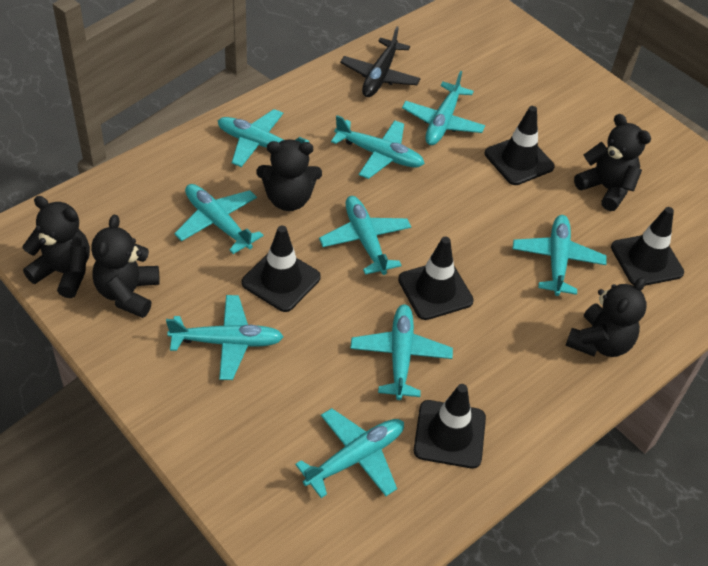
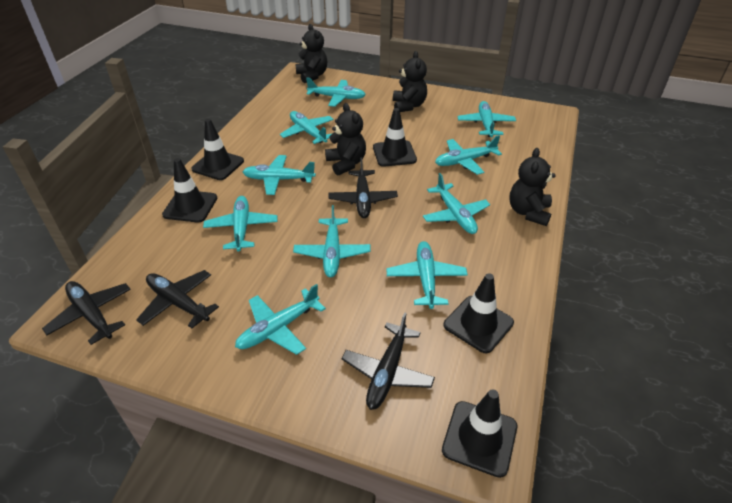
black plane: [340,27,421,97] = 1 -> [42,281,131,345] [136,270,219,329] [328,158,398,218] [341,312,435,410] = 4
black teddy bear: [22,196,90,298] [91,215,160,318] [256,139,322,211] [566,277,647,357] [574,114,651,211] = 5 -> [295,24,327,83] [325,103,366,176] [393,51,427,112] [509,148,556,226] = 4
turquoise plane: [166,295,284,380] [174,184,264,254] [218,109,309,167] [295,408,404,498] [319,196,411,275] [331,115,425,179] [350,304,453,400] [402,71,485,145] [513,215,607,296] = 9 -> [203,196,277,252] [235,284,326,355] [243,155,316,195] [280,111,334,144] [293,205,371,277] [306,77,366,107] [386,241,468,309] [423,173,490,234] [435,135,502,175] [457,101,516,137] = 10

